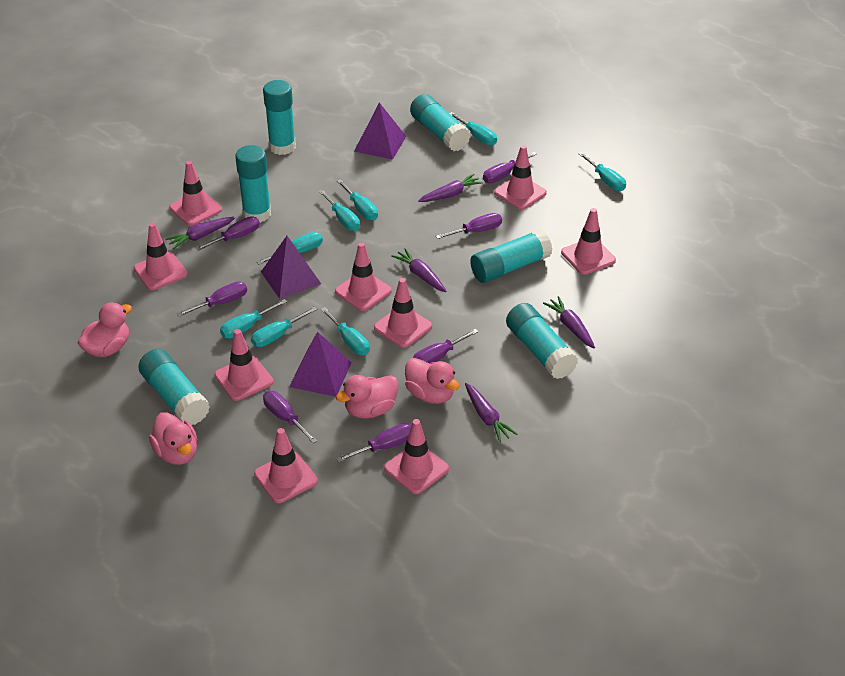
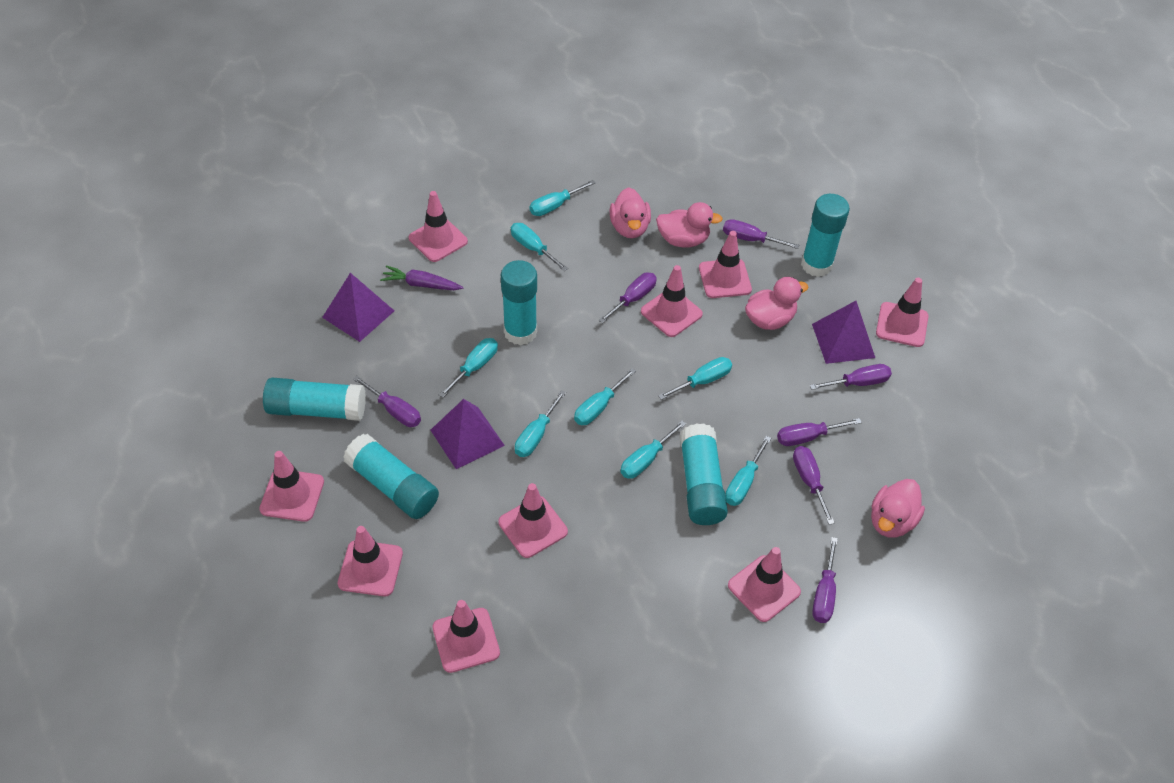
purple carrot: [165,217,235,249] [391,248,446,292] [418,174,483,202] [465,383,517,442] [543,296,595,349] = 5 -> [380,265,463,290] = 1
turquoise glue stick: [138,349,210,425] [235,145,271,223] [263,80,296,155] [410,94,470,151] [470,229,553,283] [506,303,578,379] = 6 -> [263,378,366,421] [343,434,439,519] [501,260,537,345] [679,423,728,525] [801,194,850,277] = 5

